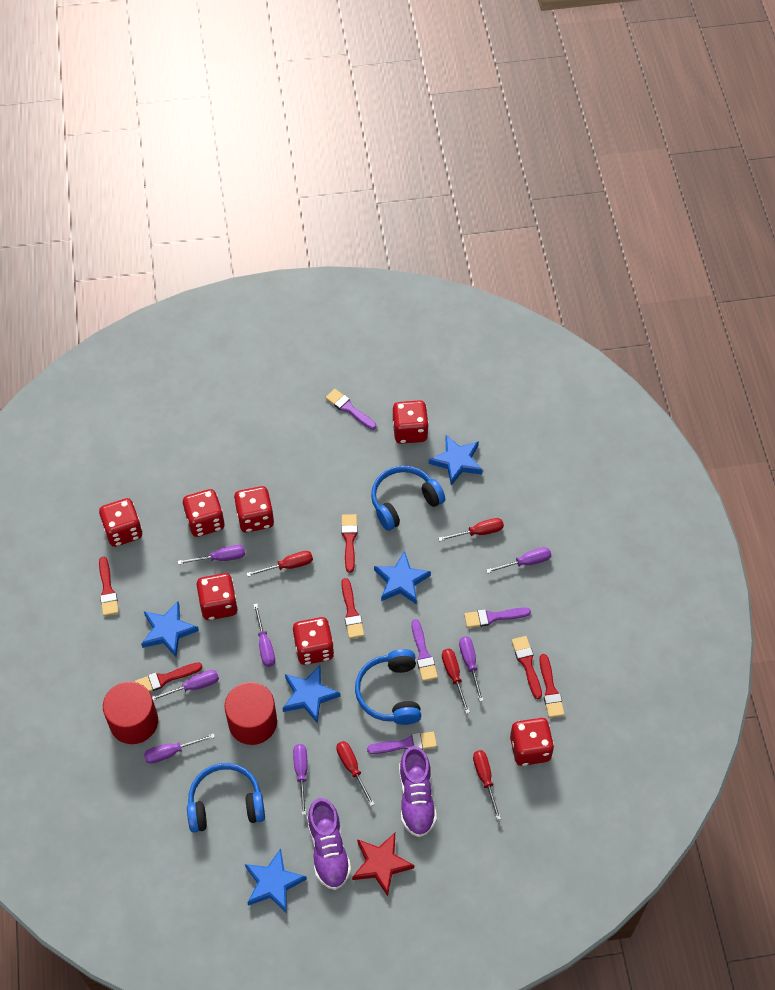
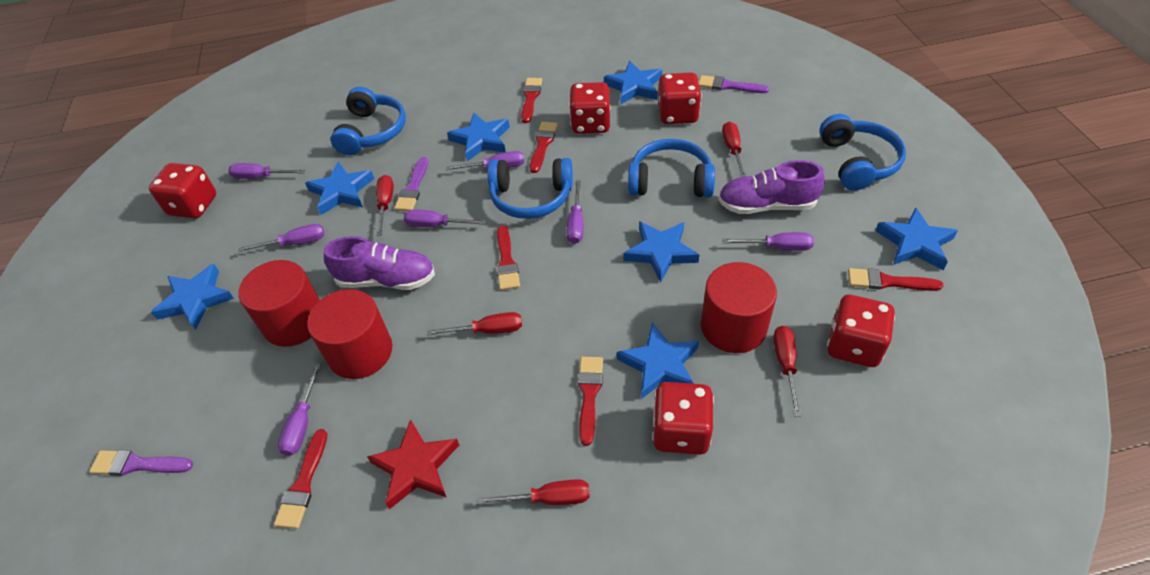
blue headphones: [187,763,265,833] [355,649,421,725] [371,466,445,531] = 3 -> [331,87,406,155] [487,158,573,219] [628,139,715,198] [819,114,906,191] = 4
blue star: [141,601,199,657] [245,848,307,913] [282,665,341,723] [374,551,431,605] [429,435,483,486] = 5 -> [151,264,234,330] [305,162,374,215] [447,113,510,161] [604,61,662,105] [617,322,699,399] [624,221,699,282] [876,208,958,270] = 7
purple brush: [325,389,376,430] [367,732,437,754] [412,619,438,681] [464,608,531,628] = 4 -> [89,450,193,476] [394,157,428,211] [699,75,769,93] = 3
red cylinder: [103,681,158,744] [225,682,277,745] = 2 -> [238,260,320,347] [307,289,392,379] [701,262,777,353] = 3
red dice: [99,498,143,547] [183,489,225,537] [196,573,238,620] [234,486,274,533] [293,617,334,665] [393,400,429,444] [510,718,554,766] = 7 -> [149,163,216,218] [569,82,611,134] [652,382,714,455] [658,72,702,124] [827,295,895,367] = 5

